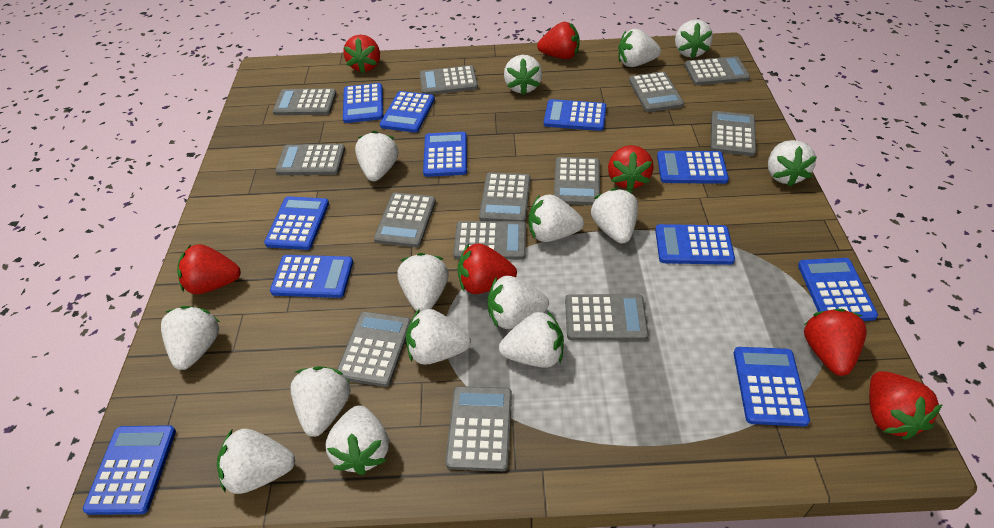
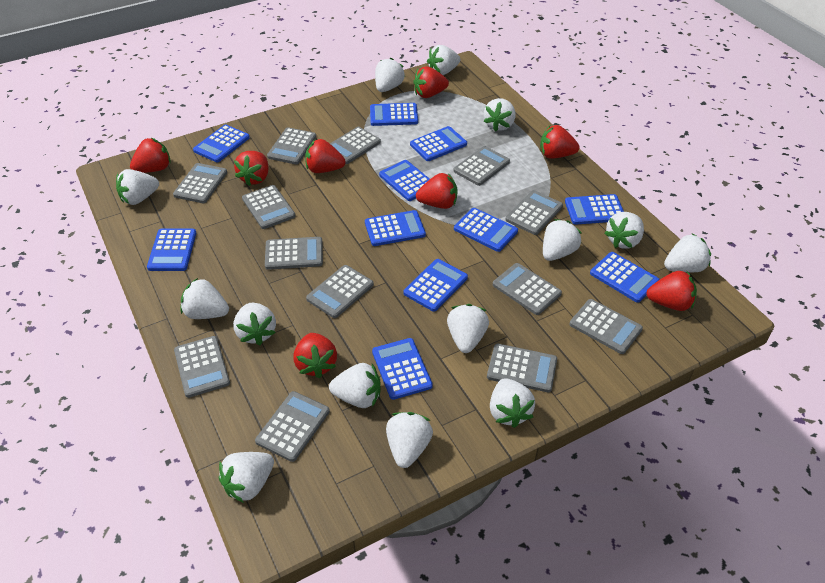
red strawberry: [177,244,241,294] [344,35,380,73] [457,243,517,294] [537,22,580,59] [608,145,654,191] [804,309,867,376] [869,371,943,439] = 7 -> [130,137,171,173] [234,151,269,186] [293,333,337,378] [305,139,346,173] [413,66,449,98] [416,173,458,209] [540,125,580,159] [646,271,697,311] = 8
white strawberry: [161,306,220,370] [217,429,295,494] [290,366,351,437] [326,405,389,475] [355,131,398,181] [397,253,449,313] [406,309,471,365] [488,276,549,329] [499,311,564,368] [504,55,542,95] [529,194,584,242] [591,188,638,243] [618,29,661,67] [675,20,713,59] [768,140,817,187] = 15 -> [116,169,159,205] [180,278,229,319] [219,452,274,503] [233,303,276,345] [329,363,380,408] [375,58,405,92] [386,412,433,468] [427,45,460,75] [447,304,489,353] [484,98,515,132] [490,378,535,428] [543,219,581,261] [604,212,644,249] [664,234,711,272] = 14

